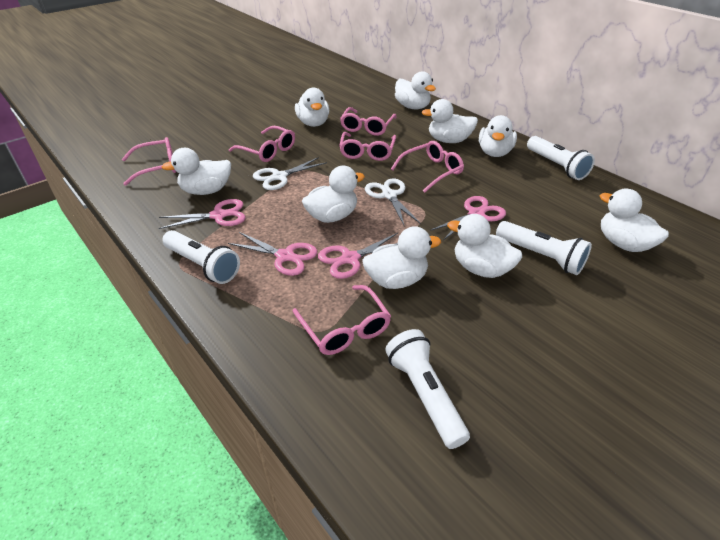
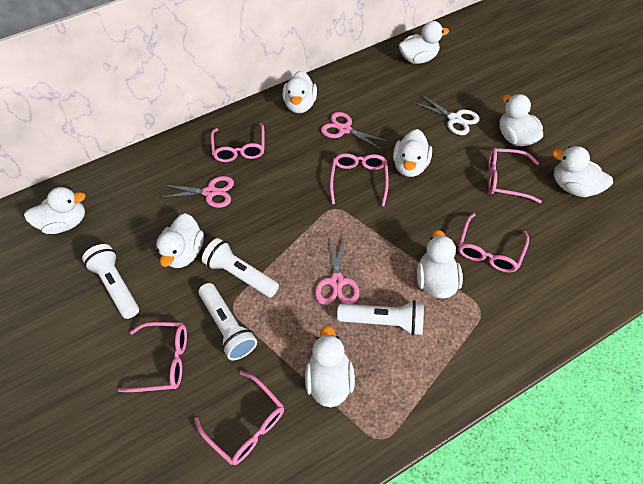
pink scissors: [159,199,245,229] [228,232,317,276] [318,233,398,279] [430,196,506,240] = 4 -> [160,176,234,208] [315,232,359,305] [321,112,389,151] = 3
white scissors: [253,157,327,190] [365,178,420,225] = 2 -> [412,94,479,135] = 1

